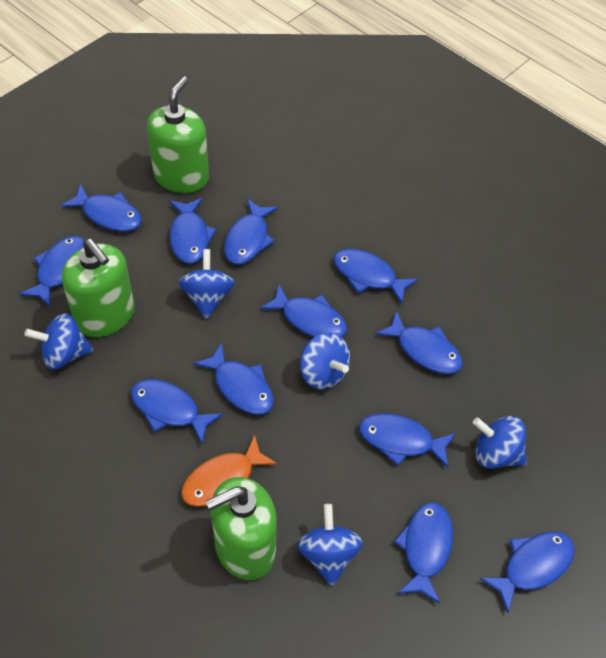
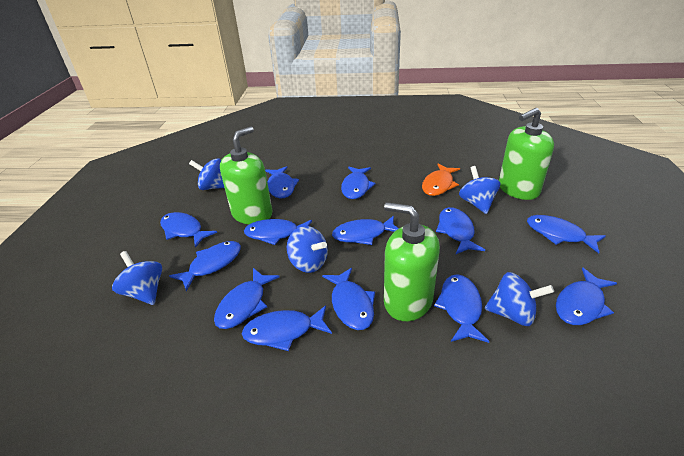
blue fish: [19,236,84,308] [61,184,142,231] [131,379,223,443] [169,198,216,264] [193,343,274,415] [224,199,278,265] [260,284,347,337] [333,249,418,304] [359,413,456,467] [375,311,463,374] [394,502,453,604] [480,532,574,613] = 12 -> [160,212,217,248] [169,241,241,291] [214,268,280,329] [242,305,332,351] [244,219,312,245] [265,166,299,198] [322,268,375,330] [332,216,399,245] [341,167,376,199] [434,274,489,343] [436,207,485,254] [527,215,606,253] [556,268,617,325] = 13

